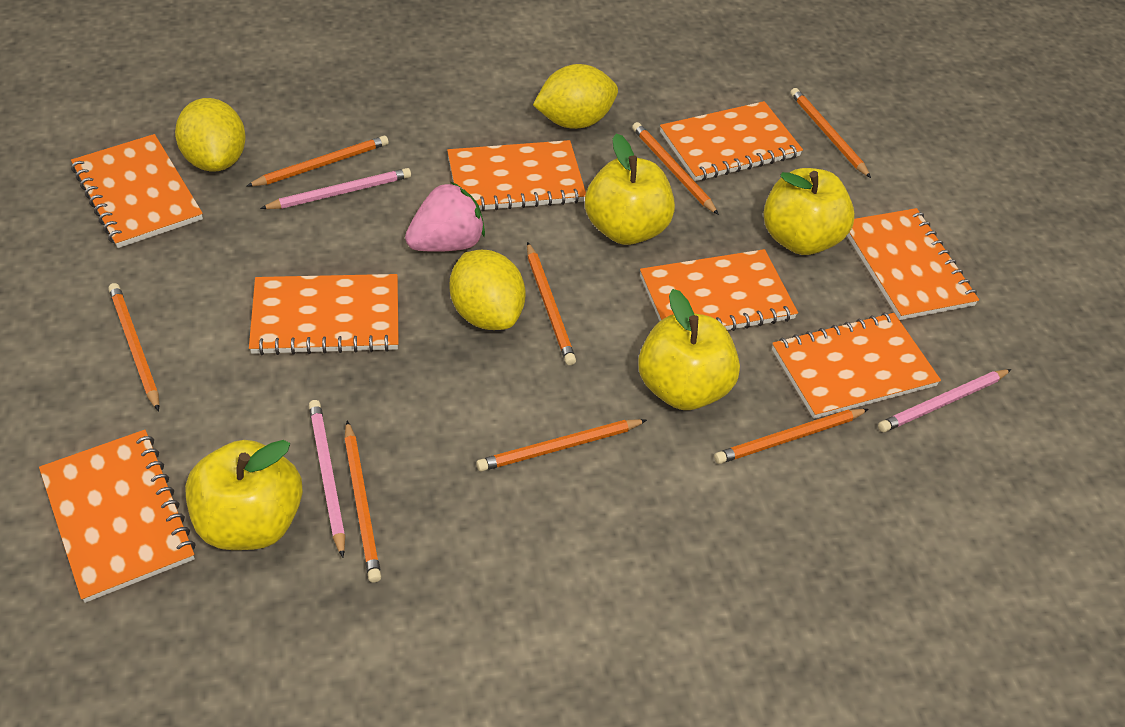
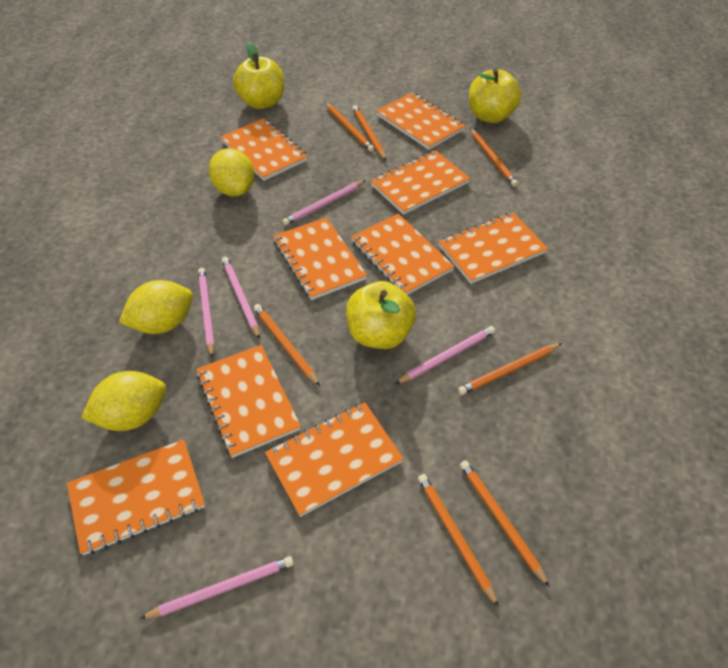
orange notebook: [39,430,196,603] [71,134,203,248] [249,274,399,355] [447,140,586,211] [640,249,798,331] [660,101,803,181] [772,312,941,419] [847,208,979,320] = 8 -> [67,439,205,555] [196,345,301,458] [221,118,308,181] [265,402,404,517] [273,217,367,300] [351,213,454,295] [371,150,470,215] [376,92,465,150] [438,212,548,284] = 9
orange pencil: [108,283,159,411] [247,136,389,186] [344,421,381,582] [476,419,647,471] [527,242,576,365] [632,122,719,215] [714,409,869,464] [790,88,871,178] = 8 -> [254,304,320,386] [326,103,374,152] [352,105,386,160] [418,474,499,607] [458,343,562,395] [460,460,549,587] [470,128,518,186] = 7
pink pencil: [260,168,411,209] [309,400,345,558] [878,369,1012,432] = 3 -> [140,556,294,619] [198,268,215,358] [222,257,260,339] [282,180,366,226] [395,326,495,384] = 5
pink strawberry: [405,182,485,252] = 1 -> none = 0
yellow apple: [185,440,303,550] [585,134,675,245] [638,289,740,410] [764,168,855,255] = 4 -> [233,42,284,109] [346,281,416,349] [469,68,521,123] = 3

